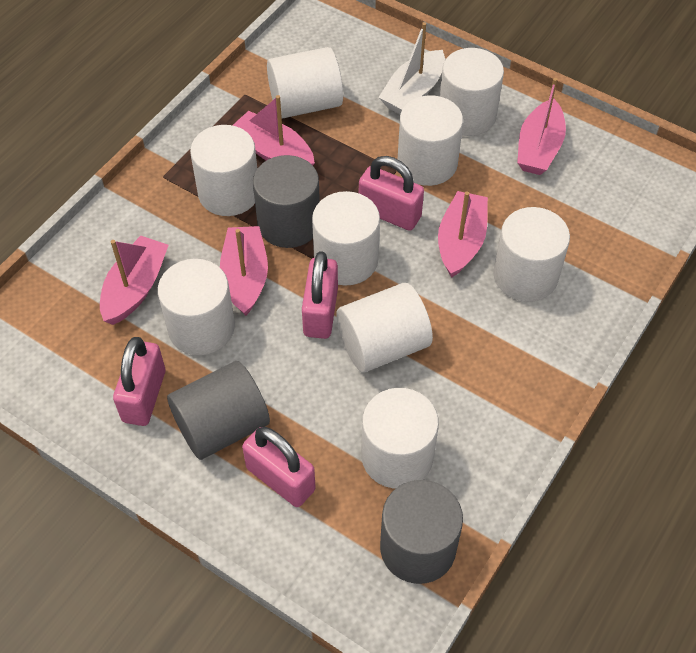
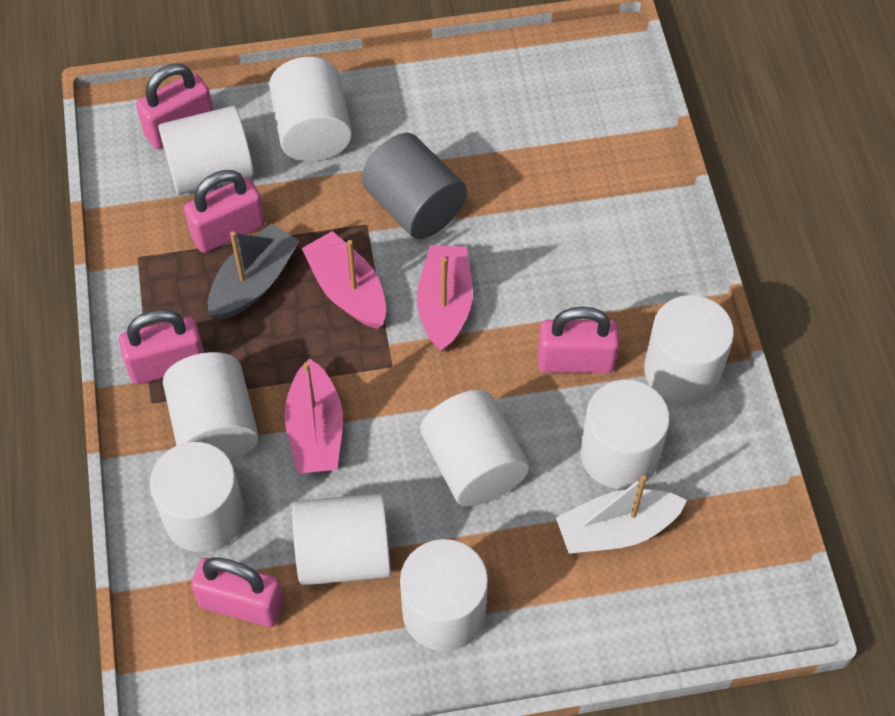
grey boat: none = 0 -> [208,223,300,320] = 1
grey cylinder: [167,361,270,460] [253,155,320,248] [380,480,463,584] = 3 -> [361,133,467,239] = 1
pink boat: [100,235,169,325] [220,226,268,316] [232,95,315,165] [438,191,488,278] [517,78,566,175] = 5 -> [284,358,343,473] [302,231,386,329] [417,245,473,352] = 3
pink padlock: [113,337,165,426] [242,427,316,507] [302,251,338,339] [359,156,424,231] = 4 -> [119,309,204,384] [136,64,213,149] [184,170,265,253] [191,557,284,627] [538,307,619,373] = 5

